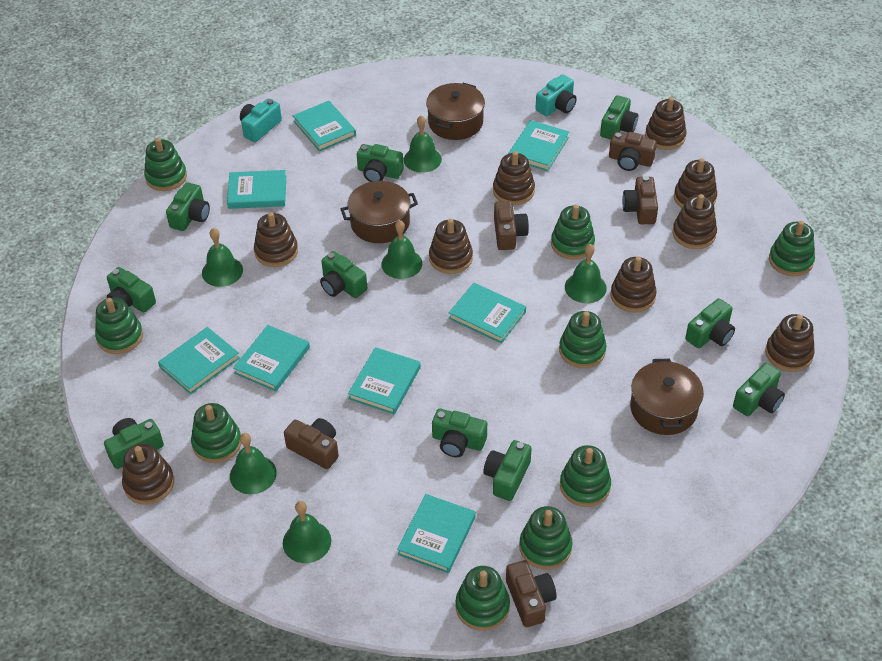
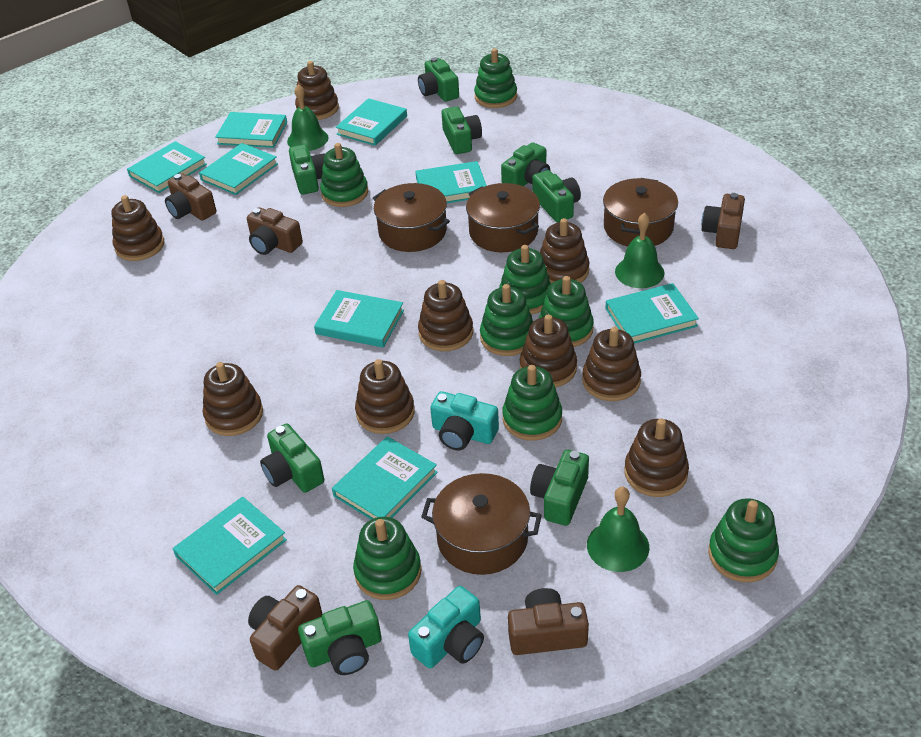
brown pot: [341,181,418,243] [426,83,485,140] [630,359,704,435] = 3 -> [373,183,450,252] [421,473,542,575] [466,183,540,252] [603,178,678,246] = 4
green bell: [202,228,243,287] [230,433,277,494] [283,501,331,563] [381,220,422,279] [404,115,442,173] [565,244,607,303] = 6 -> [287,84,328,151] [587,486,649,572] [615,213,664,288] = 3
green camera: [104,418,164,469] [107,267,156,312] [166,183,210,231] [320,251,367,298] [357,144,404,182] [432,408,487,457] [483,440,532,501] [600,95,638,140] [685,298,735,349] [733,363,785,416] = 10 -> [260,424,324,493] [289,145,325,195] [298,600,382,675] [418,57,459,102] [442,106,482,154] [501,142,550,186] [530,450,589,526] [532,170,581,222] = 8
green stacking toy: [95,298,143,354] [144,138,187,191] [191,403,241,463] [455,566,510,631] [519,506,572,570] [551,204,595,260] [559,311,606,368] [560,445,611,507] [769,221,815,276] = 9 -> [320,143,368,207] [353,517,421,600] [474,48,517,108] [480,284,533,356] [499,245,551,315] [502,365,562,441] [538,276,594,347] [708,498,779,582] = 8
turquoise book: [158,327,240,394] [227,170,286,209] [233,325,310,391] [293,101,356,151] [348,347,421,414] [397,494,476,573] [449,283,526,343] [508,120,569,171] = 8 -> [127,141,207,193] [172,496,287,595] [199,143,278,195] [215,112,287,148] [314,290,404,348] [332,436,438,519] [335,98,407,146] [415,161,487,203] [605,283,699,344] = 9

